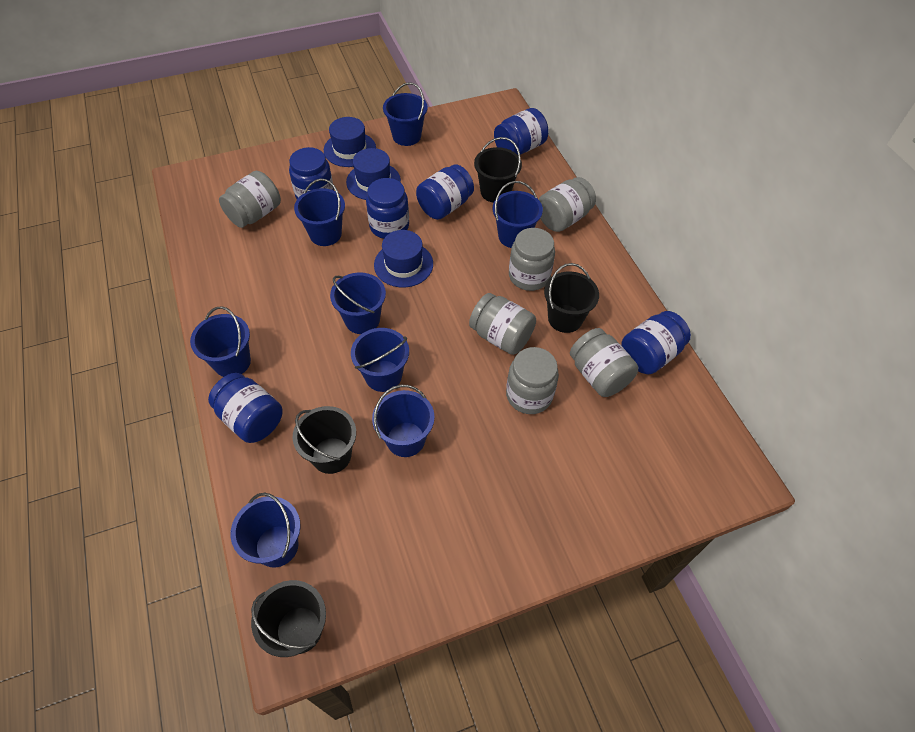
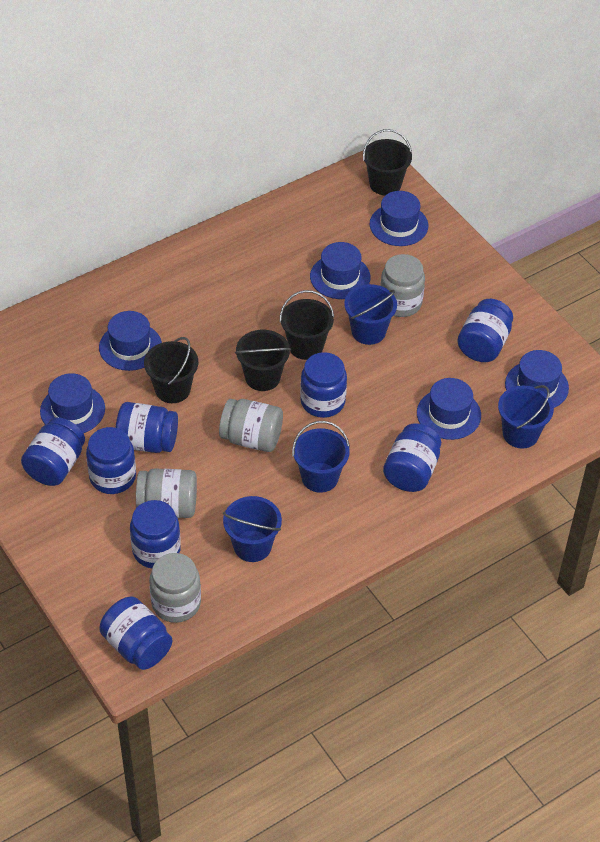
blue bucket: [190,306,251,377] [231,493,300,567] [294,179,345,246] [330,272,386,334] [351,328,409,392] [372,385,435,457] [383,82,428,146] [493,181,543,248] = 8 -> [223,496,282,562] [292,421,350,493] [344,284,397,345] [498,385,554,449] = 4
blue hat: [324,117,376,167] [346,148,401,200] [374,230,433,288] = 3 -> [40,373,105,433] [99,311,162,371] [310,242,370,299] [370,191,428,246] [417,378,481,440] [505,350,569,408] = 6
blue jar: [208,373,283,443] [289,147,334,199] [366,178,409,239] [416,164,474,220] [494,108,548,155] [621,311,691,374] = 6 -> [21,417,85,486] [86,427,136,494] [99,596,172,670] [115,402,178,453] [130,500,181,568] [300,352,347,418] [383,423,441,492] [457,299,513,362] = 8
grey jar: [219,171,281,228] [469,293,536,355] [506,347,559,414] [509,228,555,291] [538,177,596,232] [570,328,639,397] = 6 -> [136,468,197,518] [149,553,201,623] [219,399,283,452] [380,254,425,317] = 4

